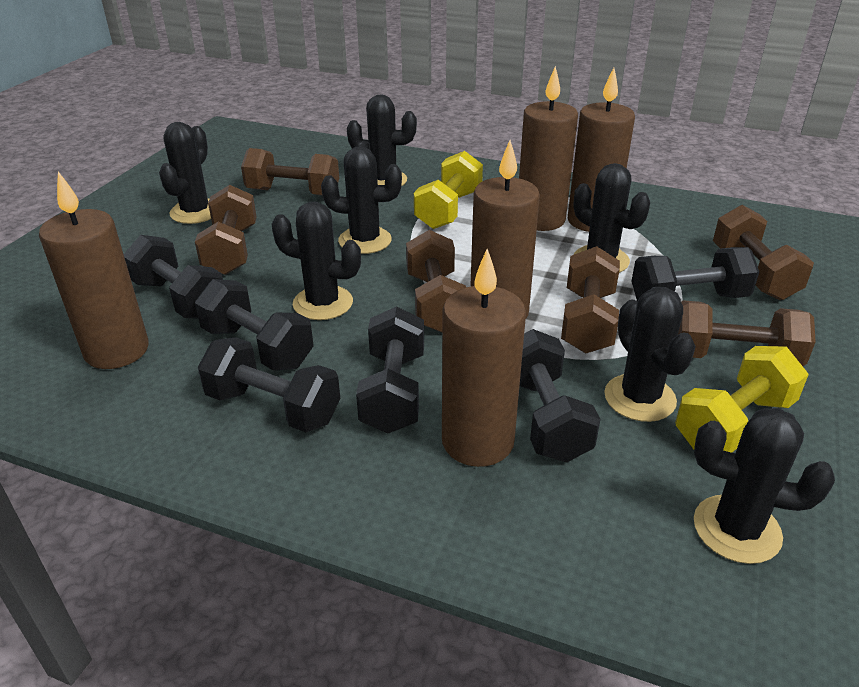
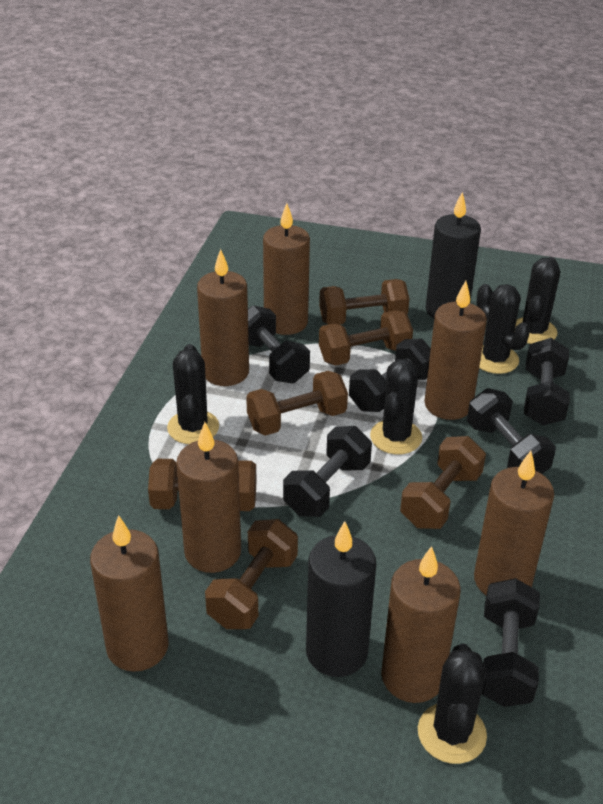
black cactus: [159,122,211,224] [271,202,361,320] [321,146,402,254] [347,94,417,186] [573,163,650,273] [604,287,696,422] [694,408,835,564] = 7 -> [167,344,219,444] [370,359,422,455] [418,643,487,764] [476,284,530,374] [514,257,560,344] = 5
black candle: none = 0 -> [306,521,376,677] [426,192,481,318] = 2
brown candle: [39,172,149,369] [442,249,526,467] [470,140,540,318] [519,66,578,231] [568,68,635,232] = 5 -> [90,515,169,672] [176,422,241,573] [197,249,249,386] [263,203,310,335] [381,546,461,703] [424,281,487,420] [474,451,554,595] = 7
yellow dumbbell: [414,151,483,229] [675,346,809,453] = 2 -> none = 0

